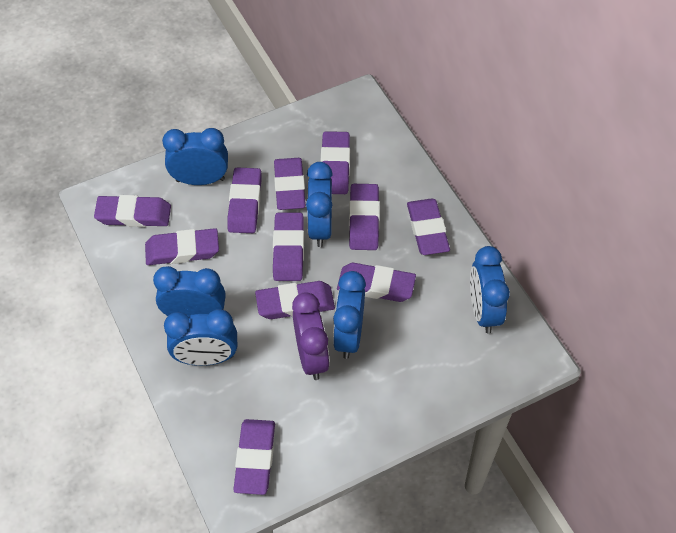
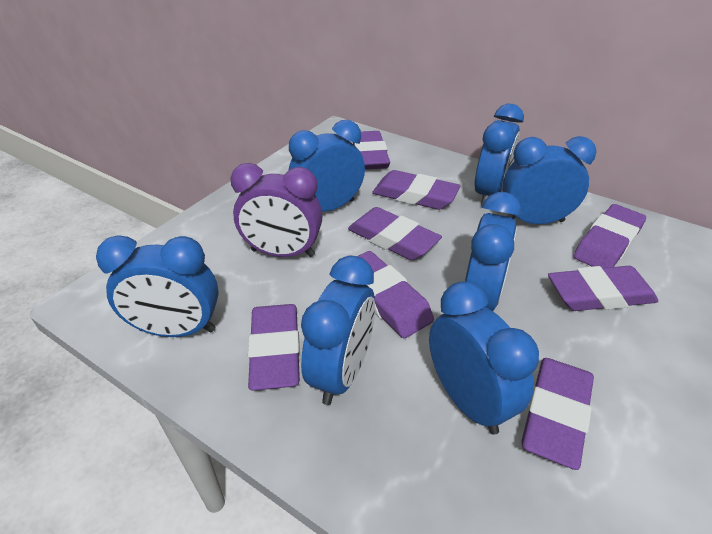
blue clock: [153,266,226,316] [162,128,228,185] [164,309,237,366] [306,162,333,247] [333,271,366,359] [470,246,510,333] = 6 -> [96,235,219,337] [288,120,365,212] [301,256,375,405] [429,281,539,435] [465,192,521,311] [474,104,524,206] [502,136,597,224] = 7
purple eraser: [94,195,171,227] [145,228,219,265] [227,168,261,233] [233,419,275,495] [255,281,335,319] [273,213,304,281] [274,158,306,210] [321,131,350,194] [337,263,416,302] [349,184,380,250] [407,199,450,255] = 11 -> [248,304,300,391] [348,207,442,260] [353,131,390,170] [357,251,434,338] [372,170,460,210] [521,358,594,470] [548,266,658,311] [574,204,646,268] = 8

